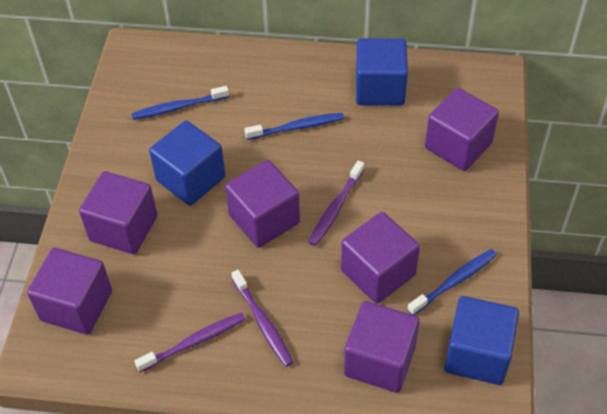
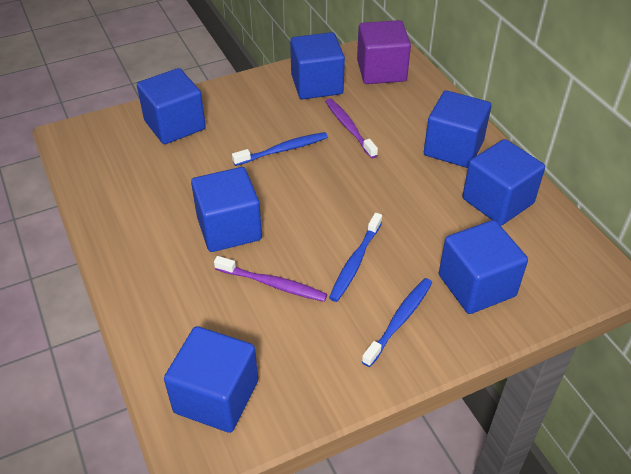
blue cube: [149,121,225,206] [356,38,408,106] [444,296,519,385] = 3 -> [137,68,206,144] [164,326,258,433] [191,167,262,252] [290,32,345,99] [424,90,491,168] [439,220,528,314] [462,139,545,226] = 7
purple cube: [27,248,112,335] [79,171,157,254] [225,160,300,248] [341,212,420,304] [344,301,420,393] [425,88,499,171] = 6 -> [357,20,411,84] = 1
purple toothbrush: [134,312,246,372] [231,270,293,367] [309,161,364,246] = 3 -> [214,256,327,302] [325,98,378,158] = 2

